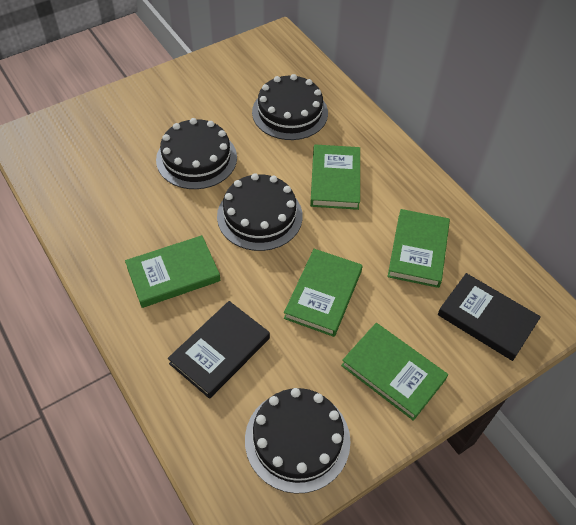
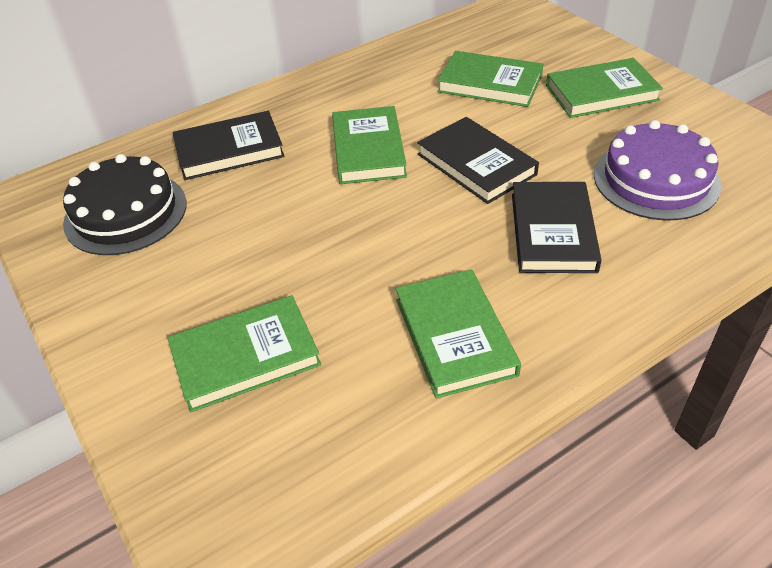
black book: [168,301,270,399] [438,273,541,361] = 2 -> [172,111,284,180] [417,117,539,204] [512,182,602,273] = 3
black cake: [156,118,237,189] [217,173,303,251] [245,388,350,494] [252,74,328,140] = 4 -> [63,154,187,255] = 1
purple cake: none = 0 -> [594,120,721,220] = 1

